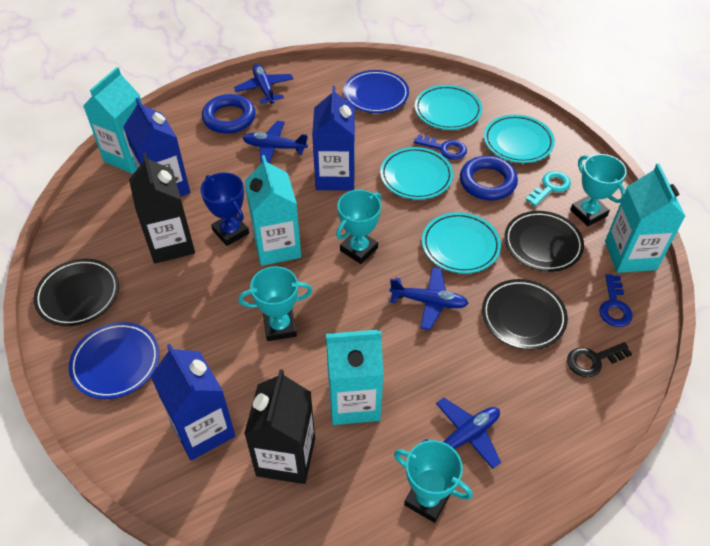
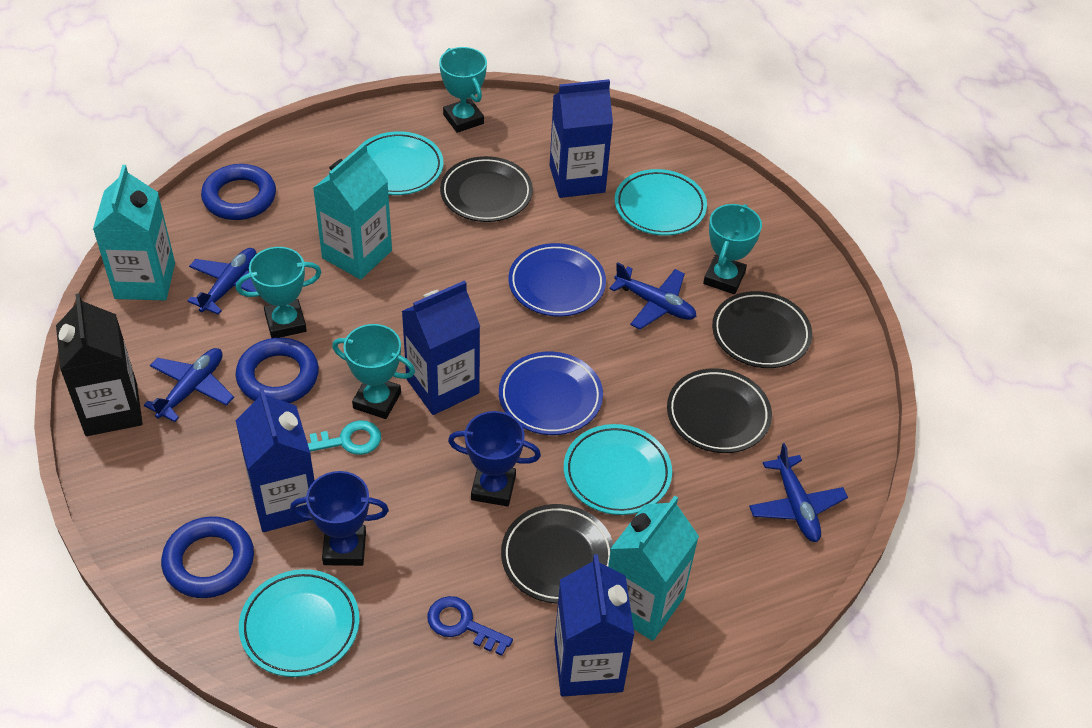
black carton: [129,152,195,264] [244,369,315,484] = 2 -> [56,293,143,436] = 1
black key: [567,342,632,377] = 1 -> none = 0
black plate: [34,259,119,326] [482,279,568,350] [504,211,584,272] = 3 -> [440,156,533,222] [501,504,614,603] [667,368,772,453] [712,291,812,368] = 4
blue carton: [123,98,190,197] [151,344,236,461] [312,86,355,191] = 3 -> [236,387,315,532] [402,280,480,415] [550,79,613,198] [554,554,635,697] = 4
blue key: [414,134,467,160] [599,274,633,327] = 2 -> [427,596,513,656] = 1
blue ring: [202,94,255,134] [460,156,518,200] = 2 -> [161,516,254,598] [201,164,276,220] [235,338,319,403] = 3
blue trophy: [200,172,249,246] = 1 -> [290,471,389,566] [448,411,541,506] = 2
turquoise carton: [83,67,142,174] [245,155,301,266] [326,330,384,425] [605,164,686,273] = 4 -> [93,165,175,300] [313,143,392,280] [608,496,699,641] = 3

